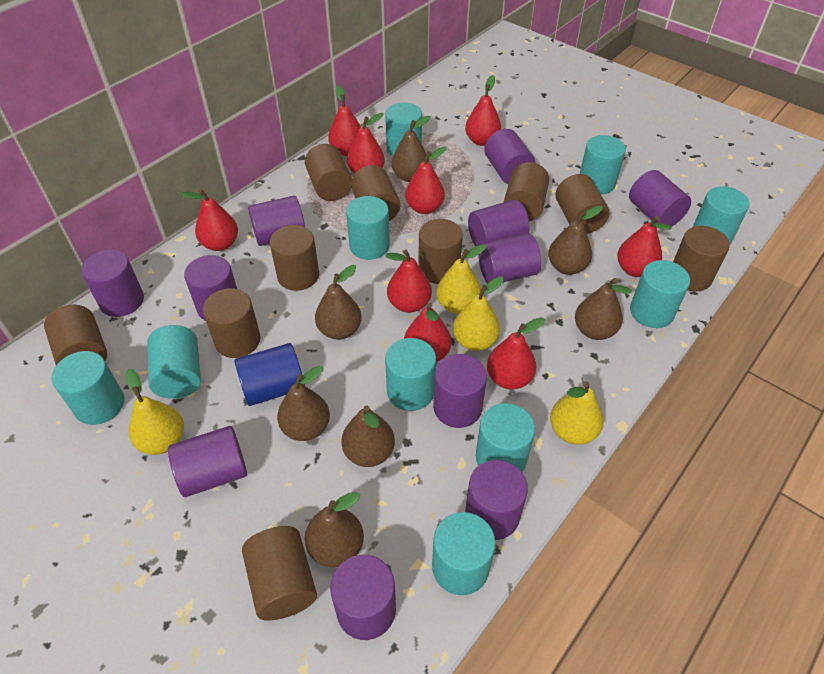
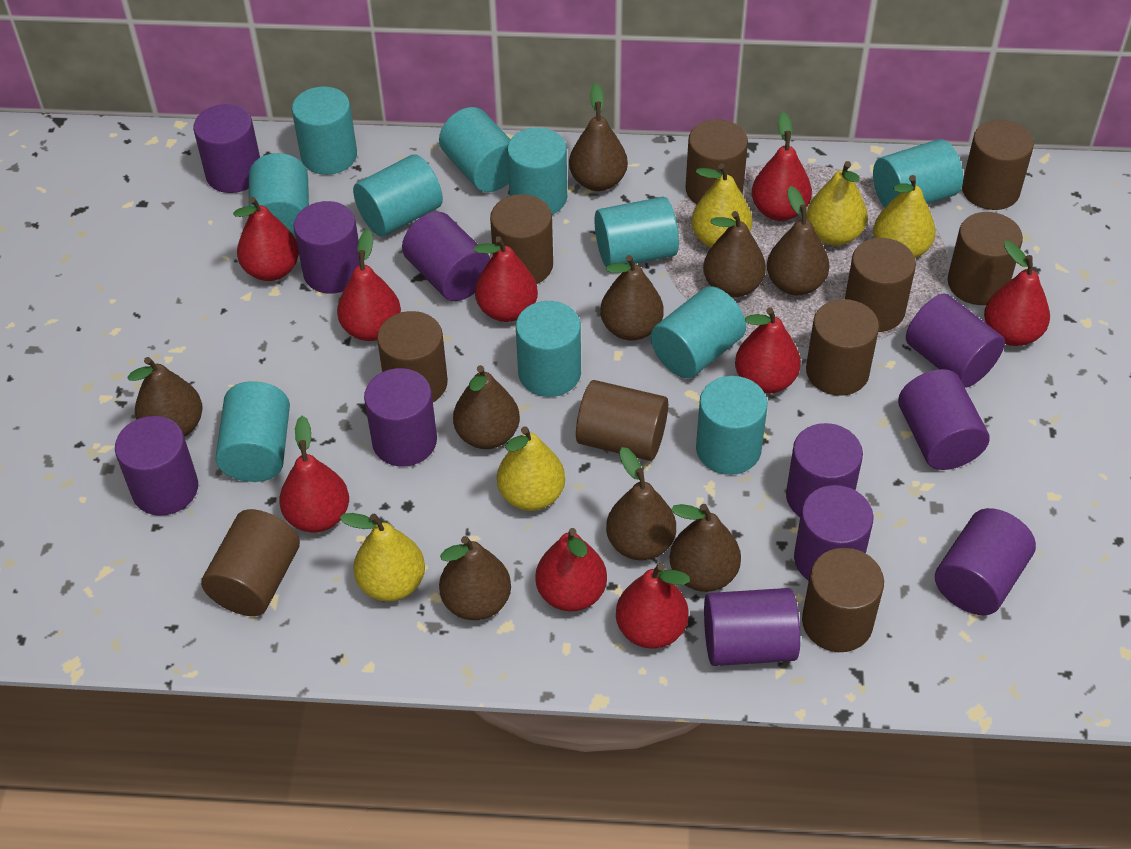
blue cylinder: [234,343,305,406] = 1 -> none = 0
brown pear: [277,366,330,441] [305,492,364,567] [315,265,362,339] [341,405,395,467] [392,116,430,182] [548,206,603,275] [575,278,632,340] = 7 -> [128,357,203,437] [439,536,511,620] [453,365,520,449] [569,83,628,191] [600,255,664,341] [606,447,676,560] [670,504,741,592] [703,211,766,297] [767,186,829,296] = 9
turquoise cylinder: [52,351,124,425] [147,325,201,399] [346,196,390,260] [385,102,422,157] [385,338,436,411] [432,512,496,595] [476,403,535,472] [580,135,626,194] [630,260,690,328] [693,187,750,244] = 10 -> [215,381,290,482] [249,153,309,238] [292,86,357,175] [353,154,443,236] [439,107,511,192] [507,127,567,215] [516,301,581,397] [595,197,679,267] [651,286,746,378] [696,376,768,475] [873,139,963,208] = 11
yellow pear: [126,369,184,455] [437,244,487,314] [453,276,503,351] [550,381,604,445] = 4 -> [340,513,425,602] [497,426,565,511] [691,164,752,248] [806,161,868,246] [873,175,936,258] = 5

